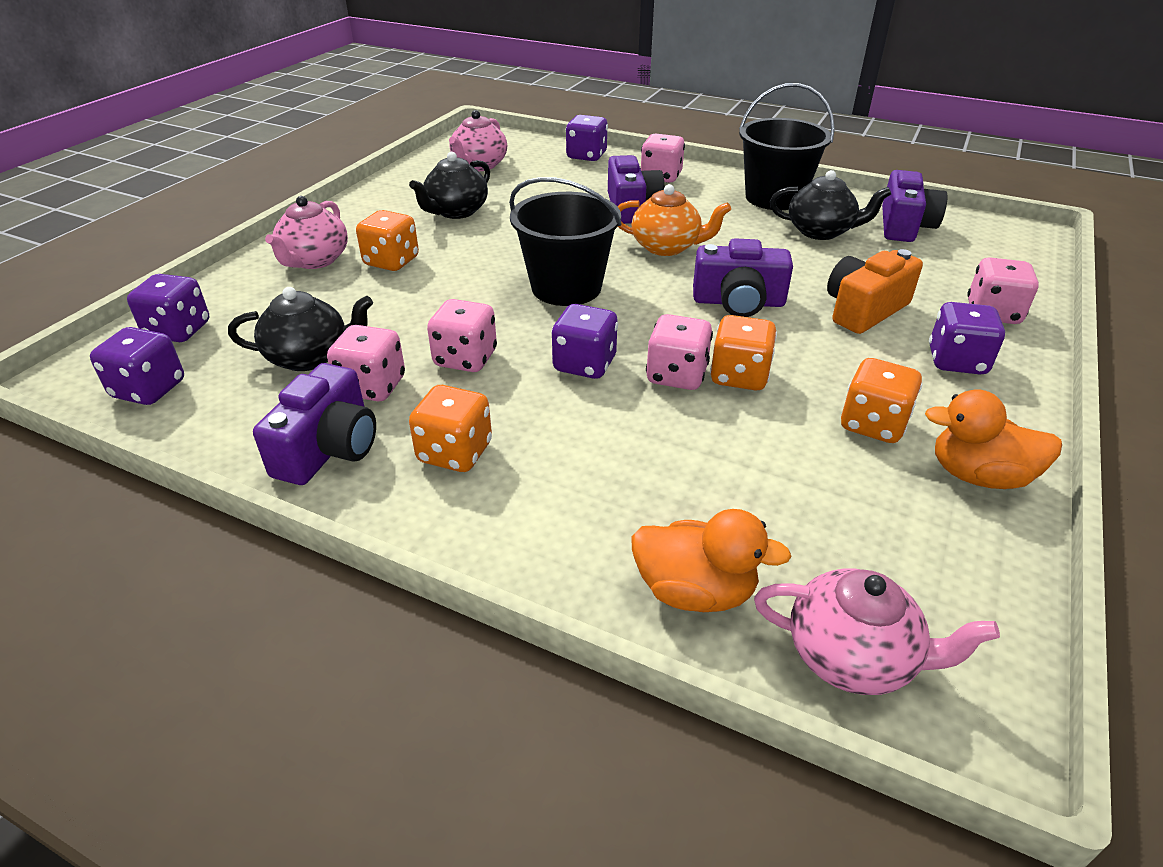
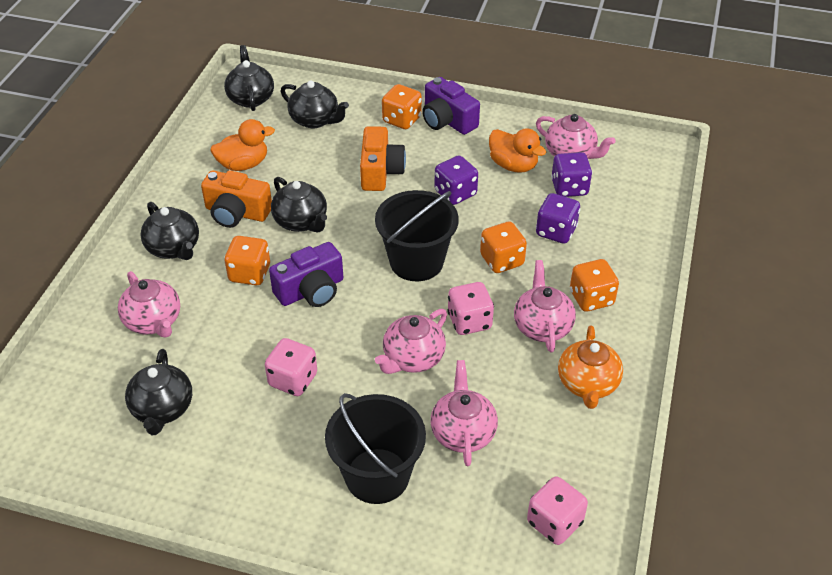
black teapot: [228,287,373,371] [409,152,490,219] [770,170,891,240] = 3 -> [125,349,192,435] [140,202,199,260] [224,45,274,111] [271,177,327,233] [281,80,349,128] = 5
orange camera: [827,249,923,334] = 1 -> [201,170,272,228] [360,126,406,191] = 2
pink dice: [327,325,405,401] [427,299,497,372] [640,134,685,183] [646,314,713,390] [967,257,1039,324] = 5 -> [265,338,317,396] [447,282,494,335] [527,476,588,545] = 3
pink teapot: [265,196,348,269] [449,110,507,171] [754,569,1000,695] = 3 -> [118,271,180,338] [375,309,447,374] [430,360,498,466] [514,260,576,352] [536,114,615,159] = 5
purple camera: [253,363,376,485] [608,155,664,224] [693,238,793,317] [882,170,948,242] = 4 -> [269,242,343,307] [422,77,480,135] = 2
purple dice: [90,327,184,405] [127,274,209,342] [551,304,618,379] [566,115,608,161] [929,302,1005,374] = 5 -> [434,155,478,205] [536,193,580,244] [551,152,592,197] = 3

